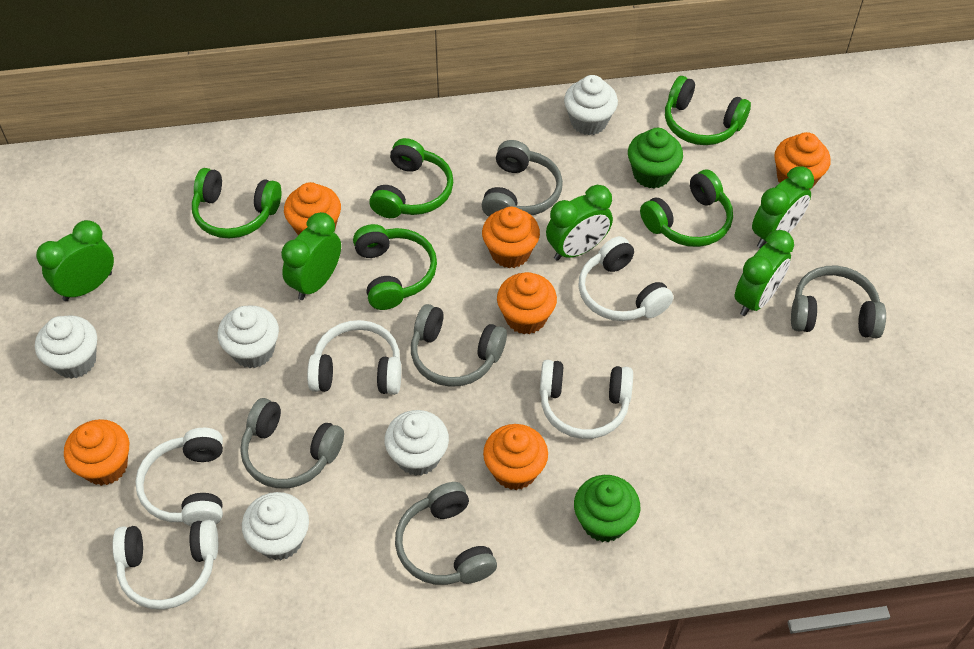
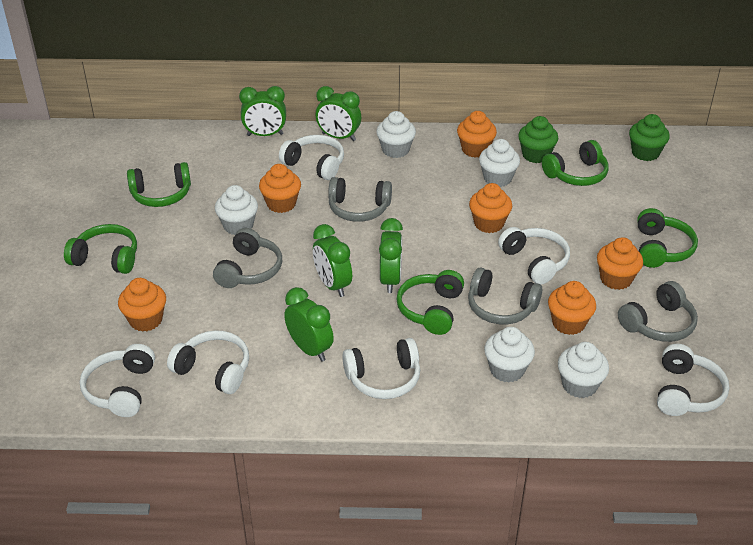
grey headphones: [240,398,344,488] [395,482,497,585] [411,304,507,387] [482,140,563,217] [791,266,886,338] = 5 -> [213,228,282,288] [328,177,392,222] [468,267,542,324] [618,281,698,342] = 4
white headphones: [112,520,218,610] [135,428,223,526] [307,320,401,395] [540,360,633,439] [578,236,673,321] = 5 -> [80,344,155,417] [167,330,249,394] [279,135,344,180] [342,338,420,399] [498,227,570,285] [657,344,729,416] = 6

